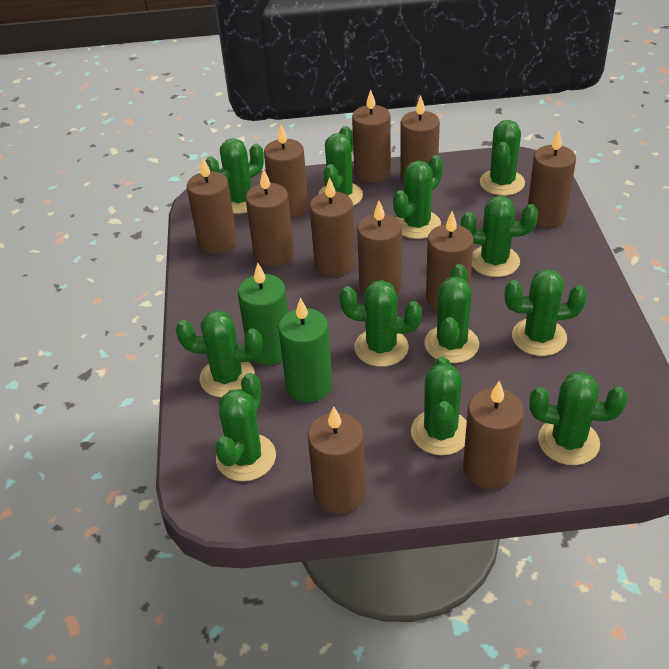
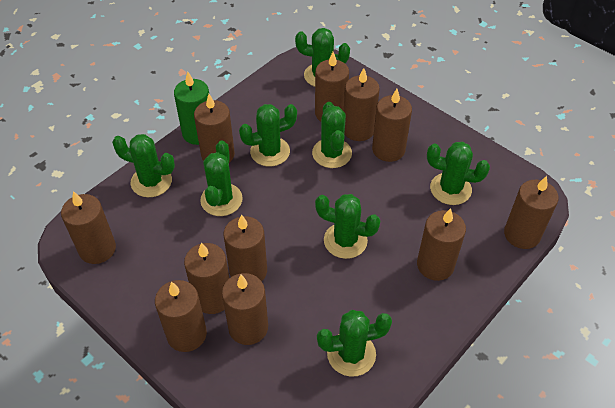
green cactus: [176,310,262,398] [206,138,264,214] [215,373,276,481] [318,126,363,206] [339,280,422,367] [393,155,443,239] [411,356,467,455] [425,264,479,363] [461,196,538,277] [480,120,525,196] [505,269,587,356] [529,372,628,465] = 12 -> [112,134,175,197] [200,140,243,216] [239,104,297,166] [295,28,350,87] [312,102,352,168] [315,194,380,259] [317,310,392,377] [427,142,490,205] = 8
green candle: [238,262,288,365] [278,297,333,402] = 2 -> [174,71,209,145] = 1

